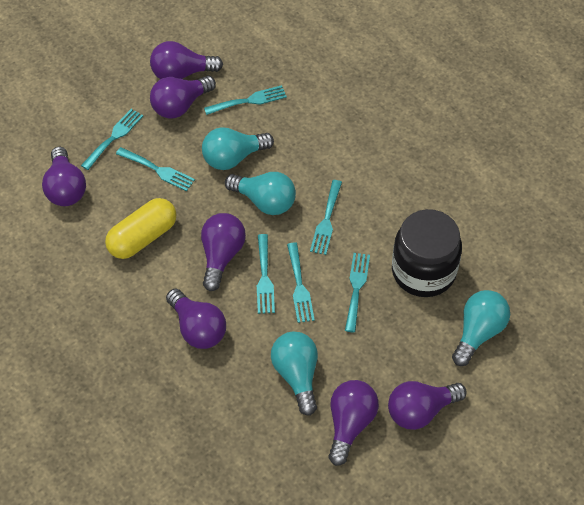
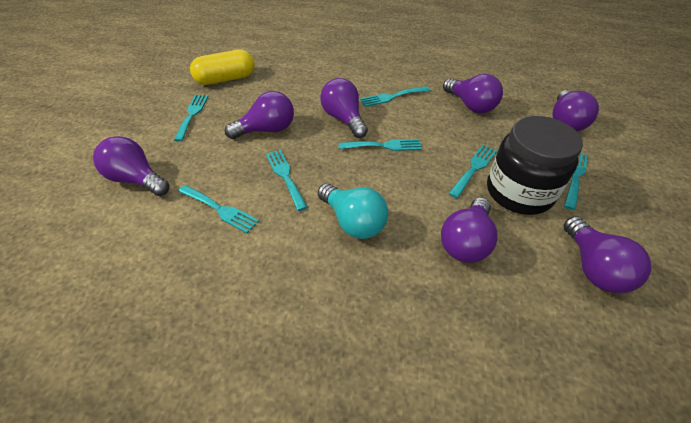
turquoise light bulb: [202,127,274,170] [225,172,296,215] [271,331,318,416] [452,290,510,366] = 4 -> [318,183,388,239] = 1

